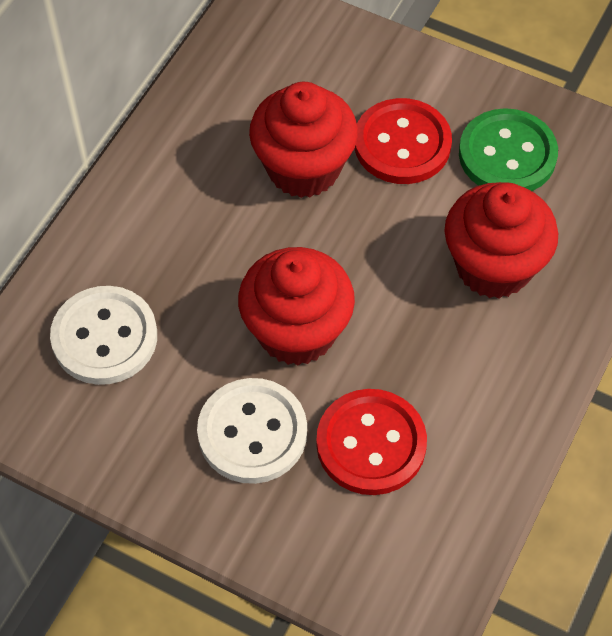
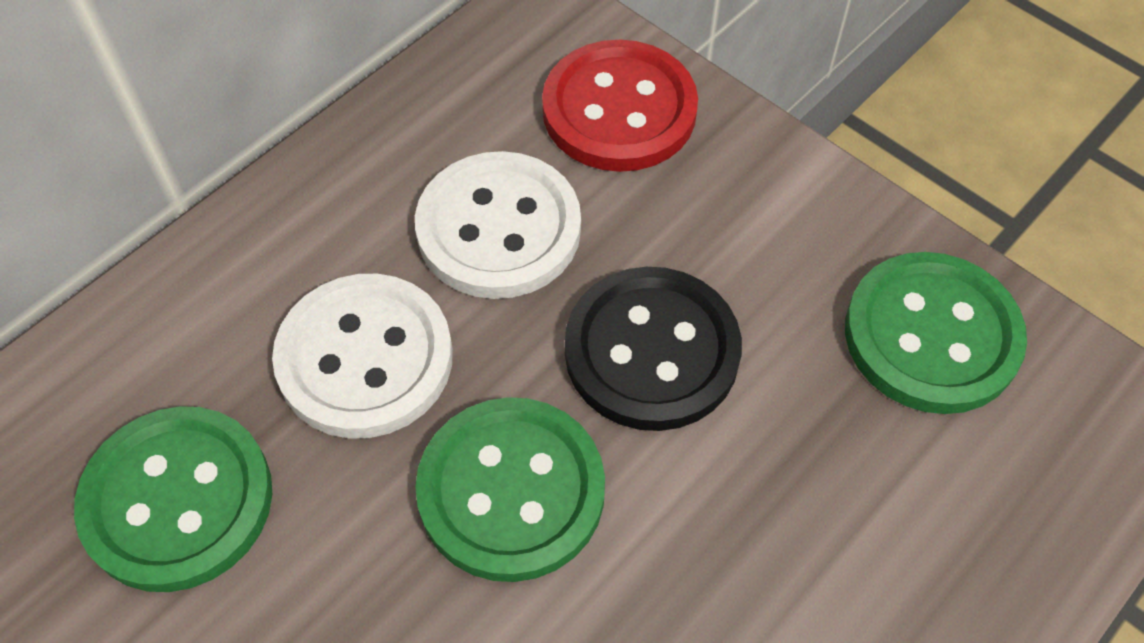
black button: none = 0 -> [565,267,742,431] = 1
green button: [459,108,558,191] = 1 -> [74,406,272,592] [415,397,605,582] [845,252,1027,414] = 3
red button: [316,389,427,495] [354,98,452,184] = 2 -> [542,40,698,172] = 1
red cupcake: [238,247,355,365] [249,82,358,198] [444,182,558,299] = 3 -> none = 0

